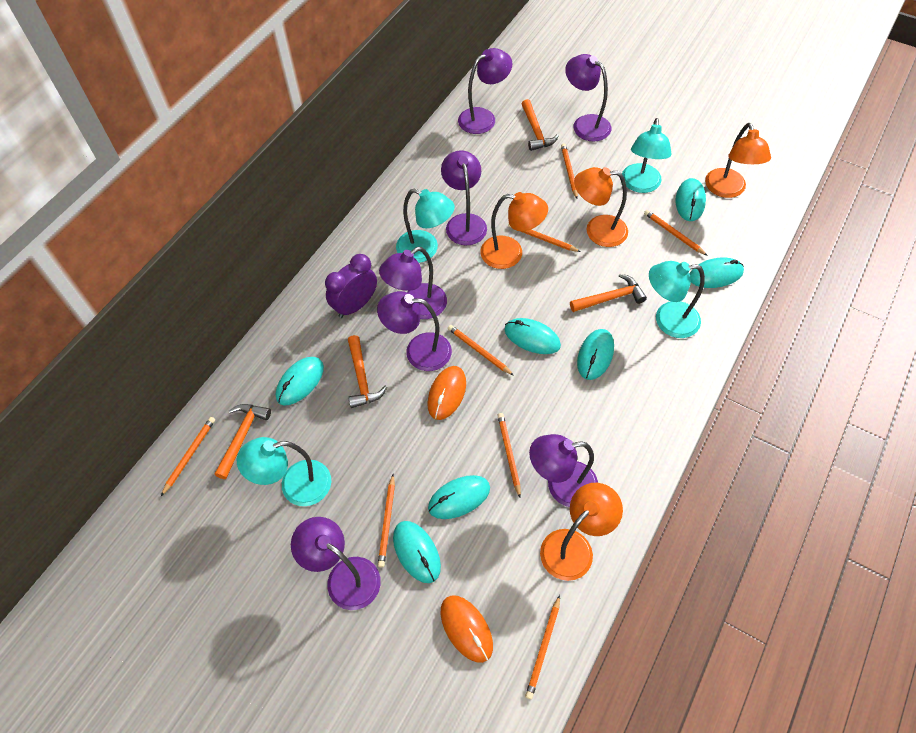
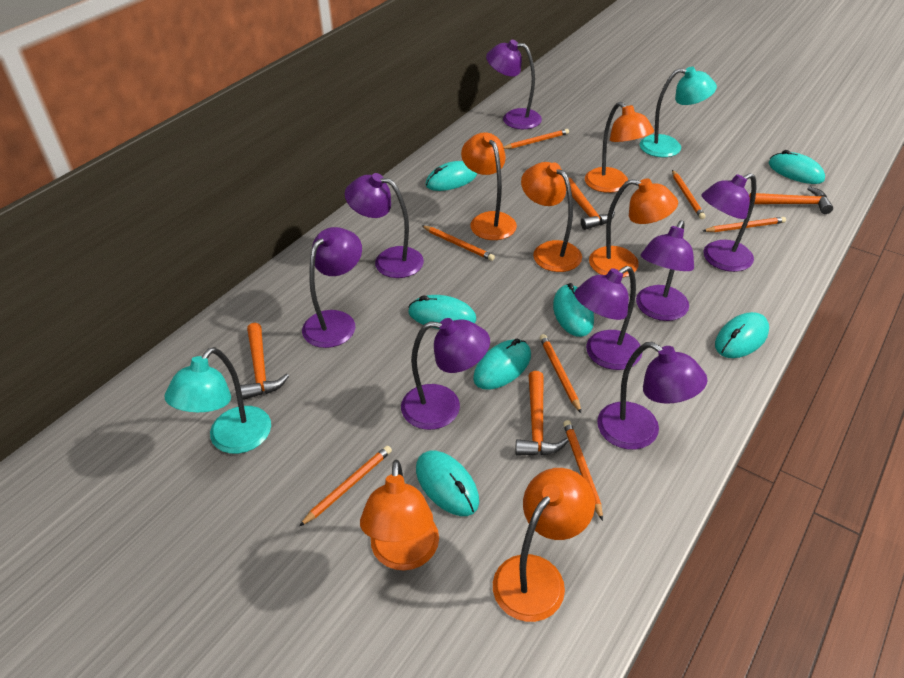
orange lamp: [480,192,548,269] [540,483,623,581] [574,167,628,247] [705,123,771,198] = 4 -> [360,460,439,571] [461,132,517,240] [493,468,595,622] [521,162,582,272] [585,102,654,193] [589,178,678,278] = 6
orange mouse: [428,366,466,420] [441,595,493,663] = 2 -> none = 0
orange pencil: [161,417,215,496] [378,474,395,568] [448,325,514,376] [497,413,521,498] [508,224,581,252] [525,595,560,699] [561,143,578,199] [644,210,708,256] = 8 -> [299,446,392,526] [421,225,495,261] [504,129,569,149] [540,334,581,413] [563,420,603,521] [672,170,706,219] [703,217,786,232] = 7
purple clock: [325,254,377,318] = 1 -> none = 0
purple lamp: [291,517,381,610] [377,291,452,371] [379,247,447,319] [441,150,487,245] [458,48,512,134] [529,434,598,507] [565,54,611,142] = 7 -> [302,227,362,348] [345,173,424,278] [401,318,490,430] [486,40,542,129] [575,266,642,370] [597,342,708,450] [636,220,694,321] [702,173,756,272] = 8
turquoise lamp: [237,437,331,506] [396,189,455,263] [622,118,672,193] [649,261,705,338] = 4 -> [164,347,271,454] [640,67,717,157] = 2

